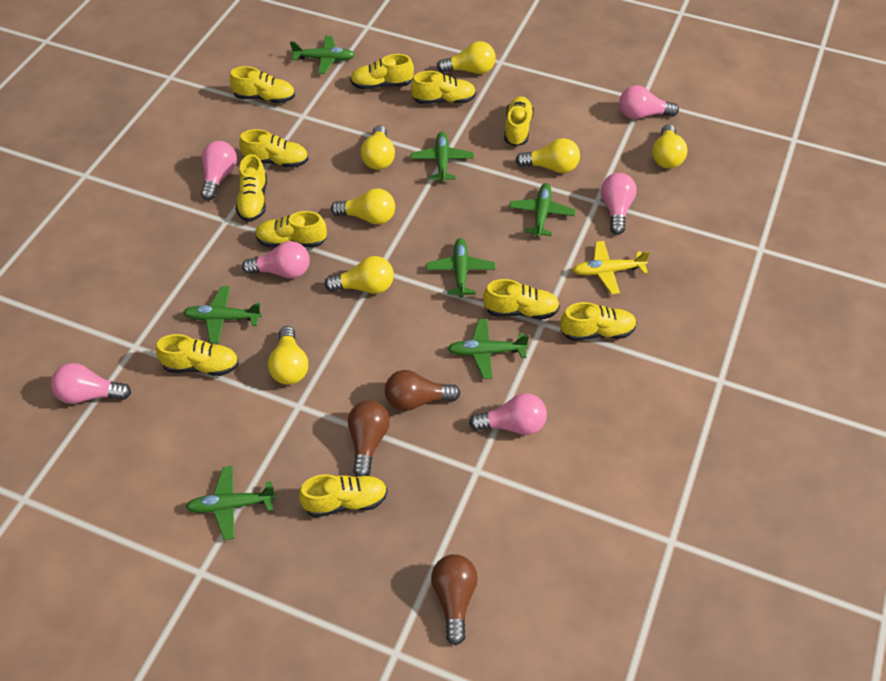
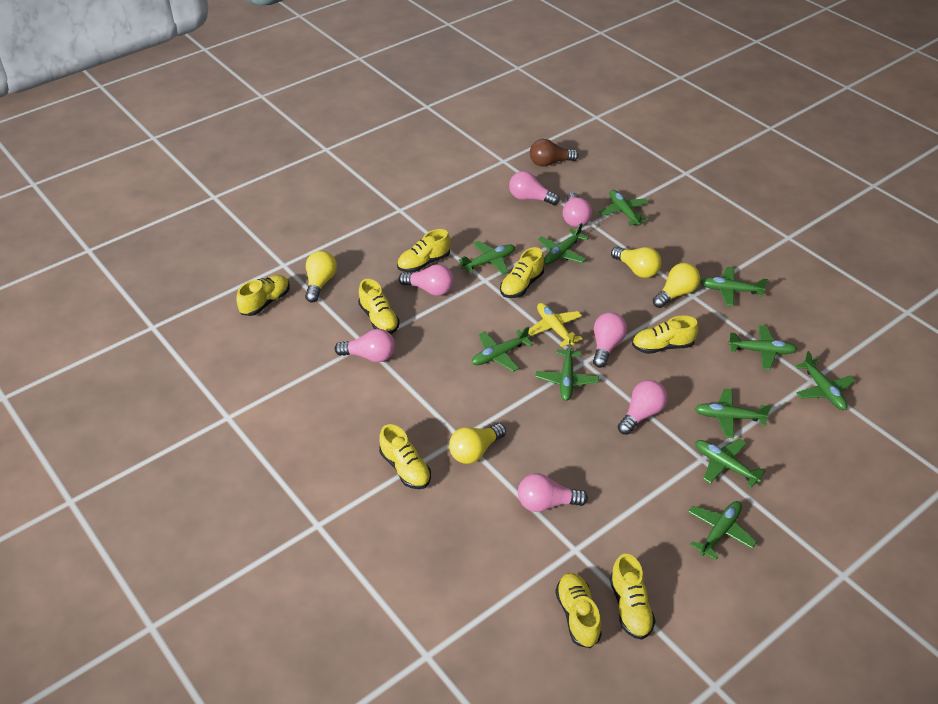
brown light bulb: [348,400,390,476] [385,370,461,411] [431,554,478,645] = 3 -> [530,139,579,167] = 1
green plane: [183,286,262,343] [185,466,276,540] [290,36,355,74] [411,132,474,183] [427,238,495,298] [447,319,529,379] [509,183,575,237] = 7 -> [458,241,515,275] [472,326,533,372] [536,340,599,401] [538,223,589,265] [599,190,649,226] [688,501,757,560] [694,388,771,439] [695,439,766,488] [700,267,768,306] [728,325,797,370] [796,351,855,410] = 11
pink light bulb: [51,363,131,404] [201,141,237,200] [242,241,310,279] [469,393,547,435] [601,173,637,235] [619,85,679,119] = 6 -> [335,329,395,362] [398,264,454,296] [509,171,560,205] [518,473,588,512] [563,192,592,227] [593,312,627,368] [618,380,667,435] = 7
yellow light bulb: [268,326,308,385] [325,256,394,294] [331,189,395,225] [361,125,395,170] [437,41,496,74] [515,138,580,173] [652,124,687,169] = 7 -> [305,251,337,303] [449,423,506,464] [611,247,661,278] [653,263,700,308] = 4
yellow shoe: [156,334,239,376] [230,66,295,103] [236,154,267,222] [239,129,308,168] [255,211,327,247] [299,474,388,517] [350,54,414,90] [411,71,476,104] [483,279,560,319] [504,96,534,146] [560,302,637,341] = 11 -> [236,275,290,316] [358,279,400,334] [379,424,431,489] [397,229,450,272] [500,247,544,298] [555,573,602,648] [610,554,656,640] [632,316,699,354] = 8

